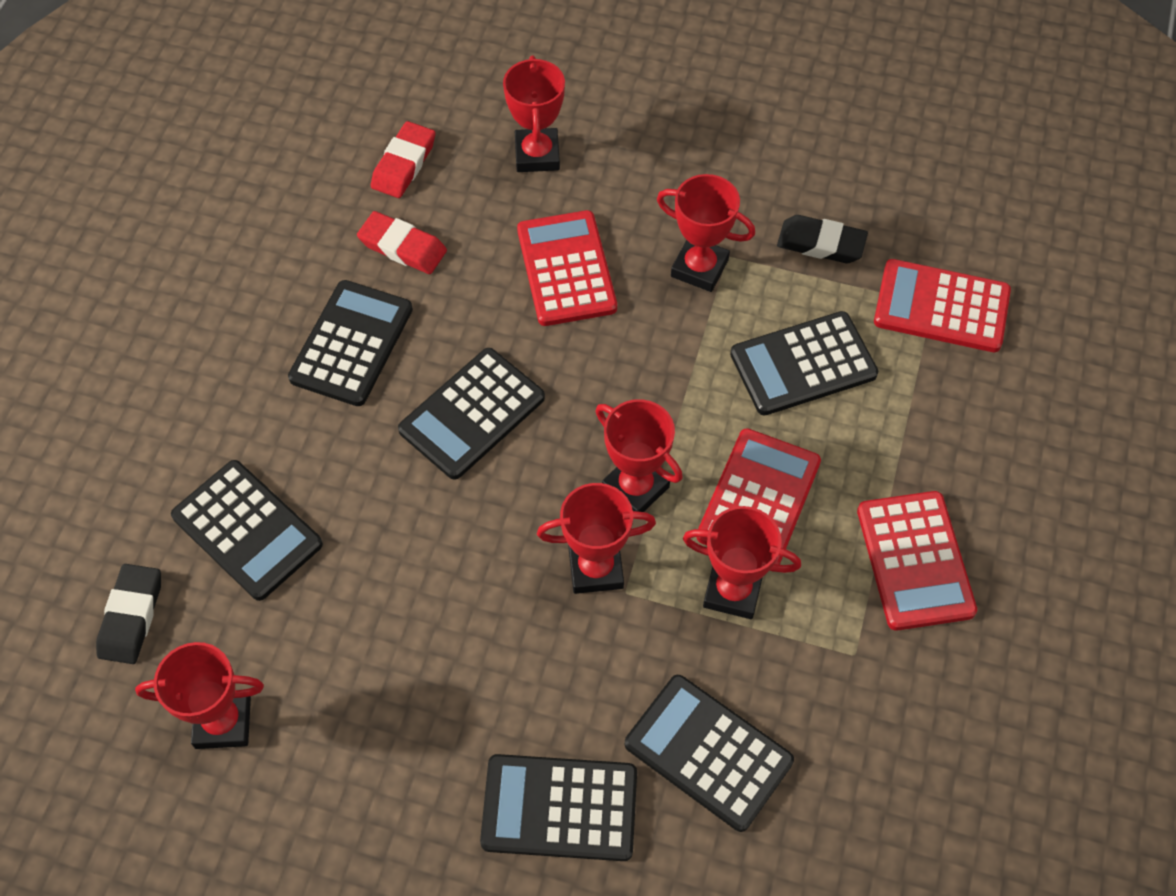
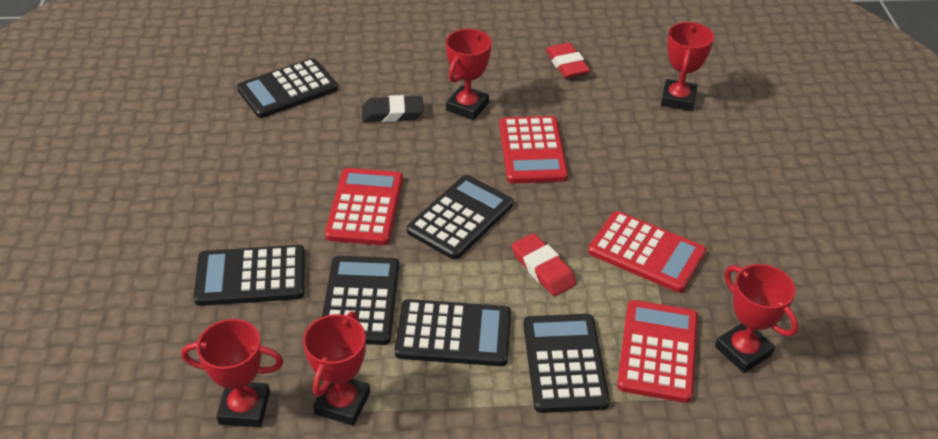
black eraser: [96,564,161,664] [777,215,868,263] = 2 -> [362,95,424,122] = 1
red trophy: [135,642,264,749] [503,56,565,172] [537,483,656,594] [595,399,683,512] [657,174,755,292] [683,506,801,619] = 6 -> [181,319,283,427] [303,312,370,426] [446,29,492,120] [661,22,714,111] [715,264,799,373] = 5

